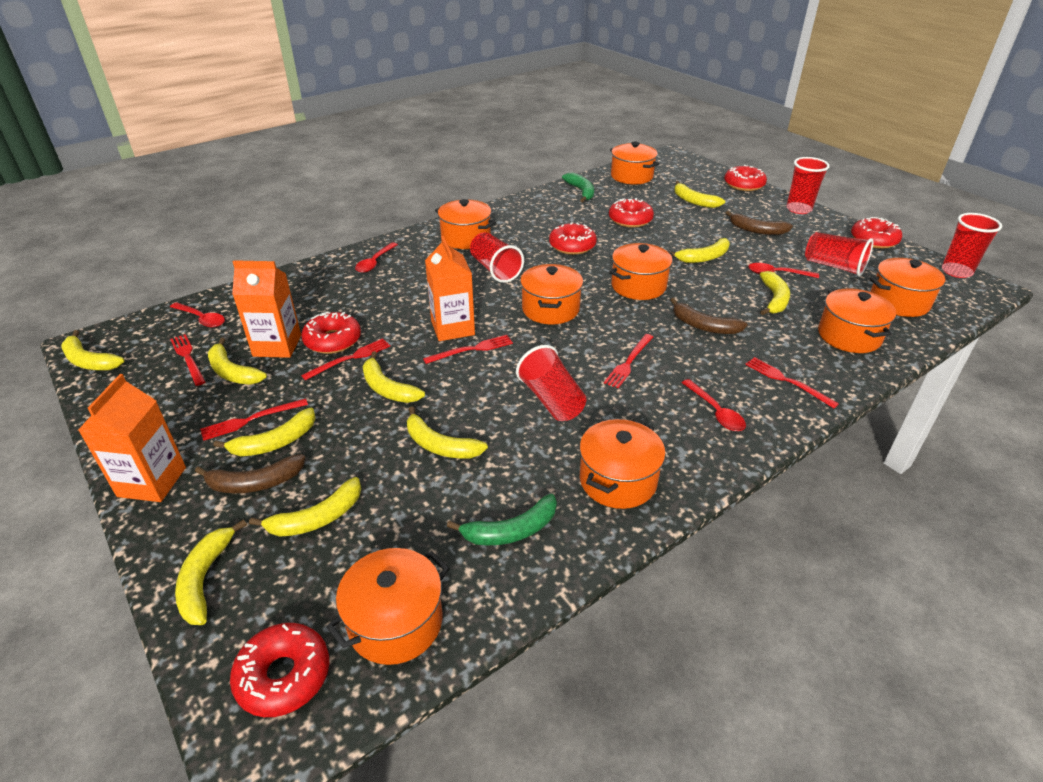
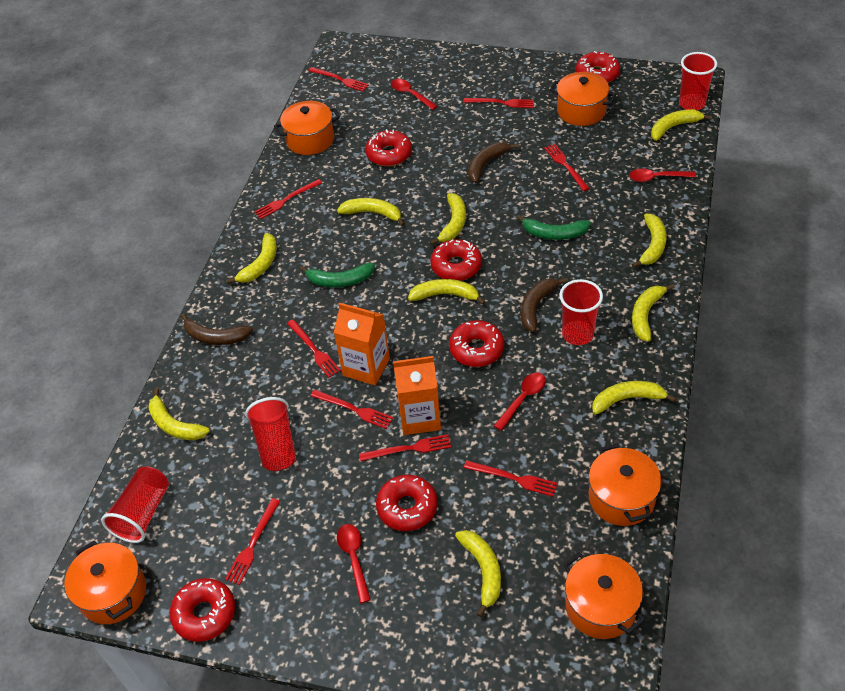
orange carton: [78,374,186,502] [232,260,301,358] [425,236,475,341] = 3 -> [334,303,390,385] [393,356,441,435] = 2
orange pot: [326,548,450,665] [435,199,496,249] [520,264,583,324] [579,419,666,509] [610,142,659,184] [610,243,673,300] [818,288,896,353] [870,258,949,317] = 8 -> [64,541,146,624] [274,101,340,155] [550,72,616,126] [563,552,645,639] [589,443,662,526] = 5
red cup: [470,232,524,283] [516,345,587,421] [787,157,830,214] [805,232,874,277] [942,213,1002,278] = 5 -> [101,467,169,543] [245,397,296,471] [559,279,603,345] [679,52,717,110] = 4
red fork: [170,334,205,386] [200,398,308,441] [301,338,390,381] [423,335,513,364] [604,334,653,388] [745,357,839,408] = 6 -> [225,498,280,585] [254,179,322,219] [287,319,341,378] [308,67,369,91] [311,390,393,429] [359,434,451,461] [463,98,534,108] [464,461,558,497] [544,144,590,191] = 9

